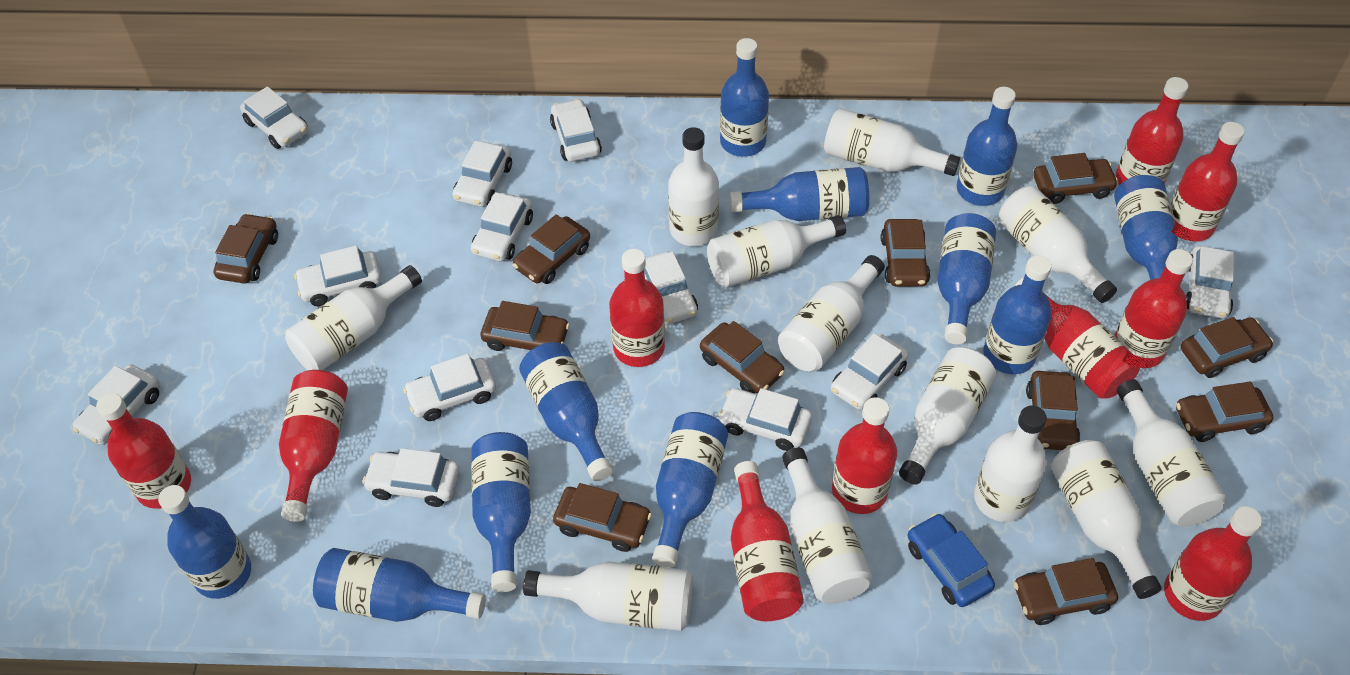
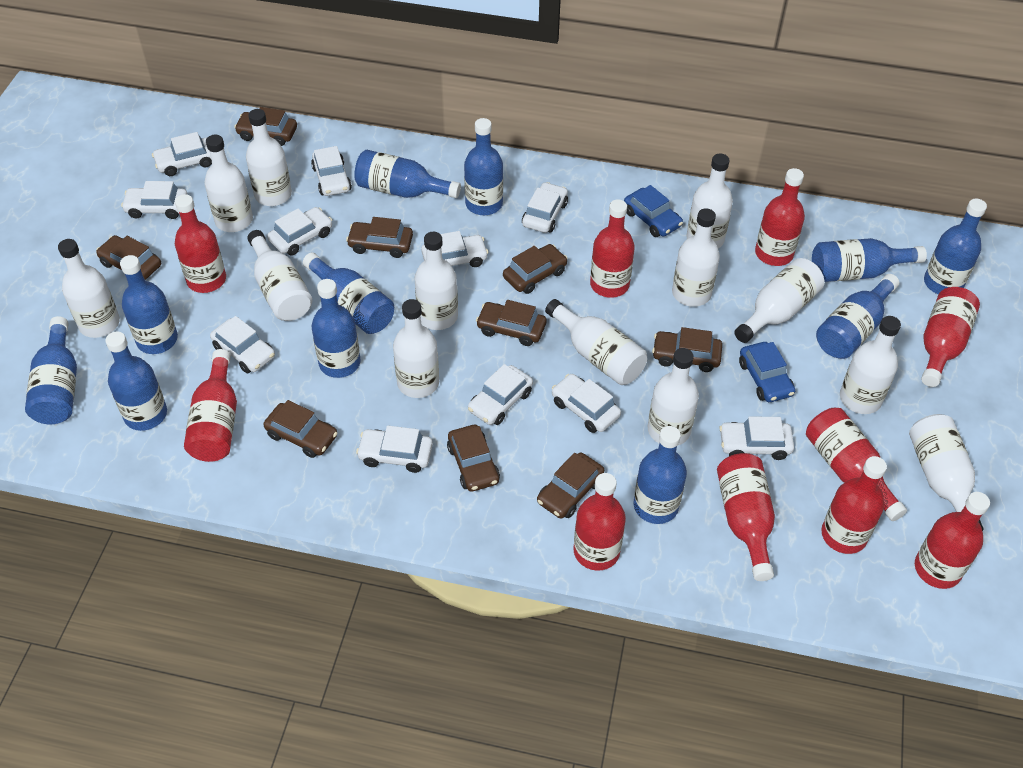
blue car: [908,513,995,607] = 1 -> [624,185,683,237] [739,342,795,402] = 2
brown car: [213,213,278,284] [481,301,570,351] [513,214,590,284] [553,483,652,552] [700,321,785,394] [881,219,930,286] [1014,558,1118,625] [1026,371,1080,450] [1033,153,1118,204] [1176,382,1273,442] [1181,317,1274,378] = 11 -> [96,235,161,280] [234,107,297,146] [263,400,337,458] [346,217,413,258] [447,425,500,492] [476,300,546,346] [503,244,567,294] [537,452,605,519] [652,327,722,372] = 9
white bottle: [285,265,422,370] [523,561,693,631] [668,127,719,246] [707,215,846,288] [778,255,885,372] [782,448,873,604] [824,109,960,176] [899,347,996,484] [974,406,1047,522] [998,186,1117,303] [1051,440,1162,599] [1117,379,1227,527] = 12 -> [58,239,120,338] [204,135,253,232] [246,109,292,206] [247,230,312,321] [393,299,439,398] [415,232,458,330] [545,299,647,385] [648,348,699,446] [672,208,720,307] [686,153,733,248] [734,258,824,343] [840,316,901,414] [909,414,983,531] = 13
white car: [73,364,160,445] [240,86,308,149] [294,246,381,306] [363,448,460,507] [403,354,496,421] [452,141,512,207] [471,192,533,261] [550,99,602,162] [644,252,698,325] [718,388,812,451] [831,333,909,410] [1186,246,1234,318] = 12 -> [121,181,188,219] [152,132,212,176] [210,316,275,373] [267,207,332,256] [311,146,352,196] [356,426,433,473] [421,231,488,267] [468,364,533,425] [522,182,568,233] [552,374,621,433] [719,416,794,460] = 11

